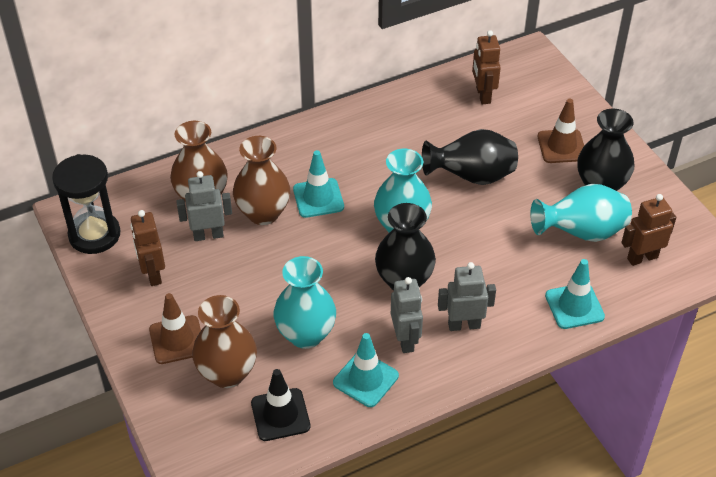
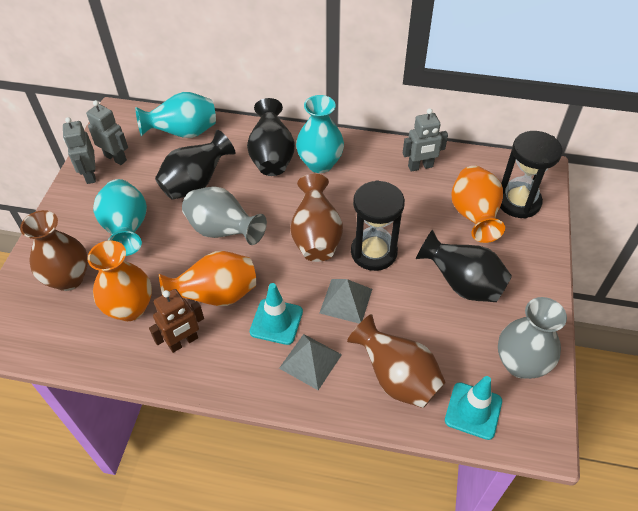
black hourglass: [52,154,120,254] = 1 -> [351,180,405,271] [500,131,562,219] = 2
black traffic cone: [251,369,311,441] = 1 -> none = 0
brown robot: [130,210,165,286] [472,30,501,104] [621,194,676,266] = 3 -> [149,289,204,353] = 1
brown traffic cone: [149,293,201,364] [538,99,584,163] = 2 -> none = 0
grey pyramid: none = 0 -> [279,334,342,390] [320,279,372,323] = 2
grey vase: none = 0 -> [182,186,267,245] [498,297,567,379] = 2
orange vase: none = 0 -> [87,240,152,321] [159,251,256,306] [452,166,505,243] = 3
turquoise traffic cone: [293,150,344,218] [333,333,399,407] [545,259,605,329] = 3 -> [250,283,303,345] [445,376,502,440] = 2

